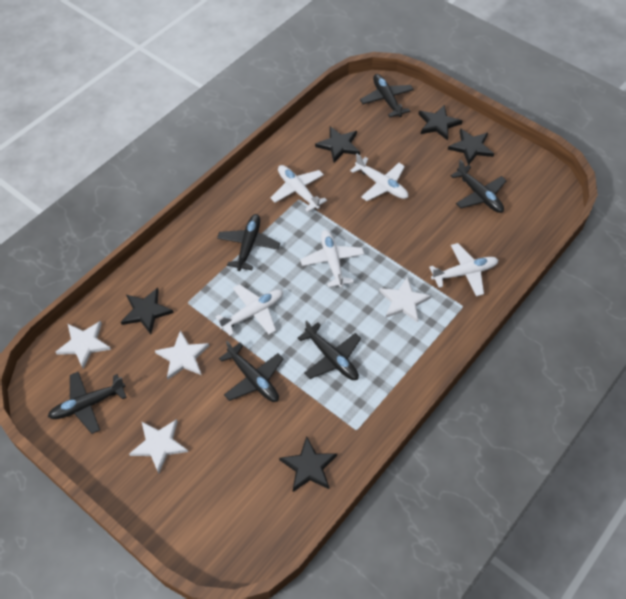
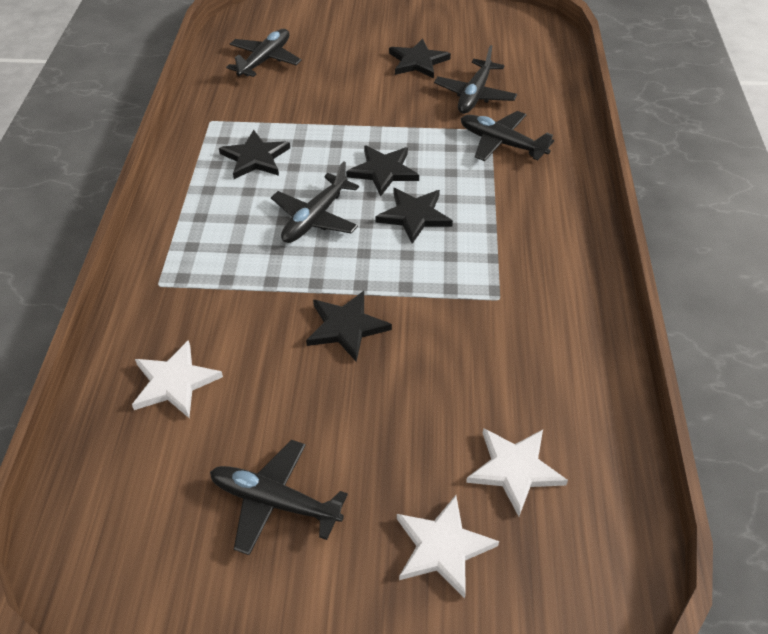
black plane: [48,372,127,434] [217,214,280,271] [219,341,283,402] [298,320,361,380] [360,74,414,118] [451,160,506,213] = 6 -> [210,440,348,555] [226,29,302,77] [271,161,359,243] [434,45,517,114] [460,111,554,161] = 5
white plane: [216,284,283,336] [271,165,327,212] [300,230,364,288] [350,154,408,201] [429,243,498,296] = 5 -> none = 0
white star: [56,321,111,369] [129,419,188,474] [155,330,209,379] [379,277,431,323] = 4 -> [132,340,223,418] [397,495,499,599] [466,428,568,516] = 3

